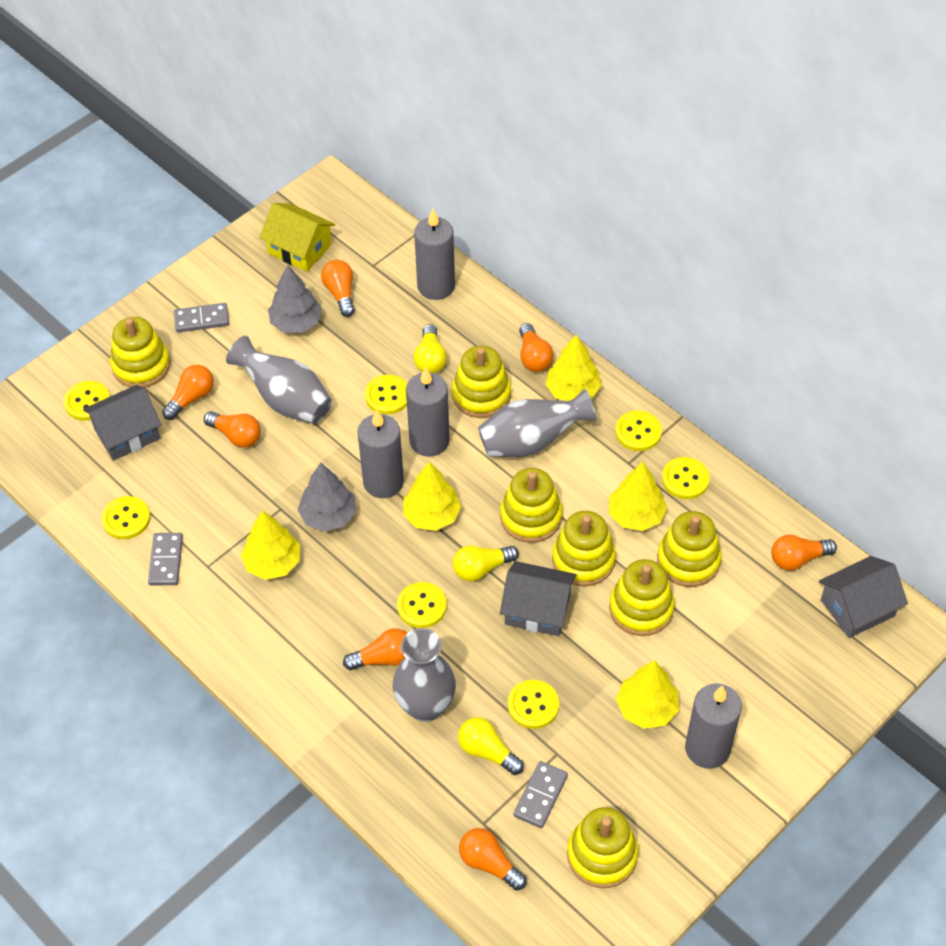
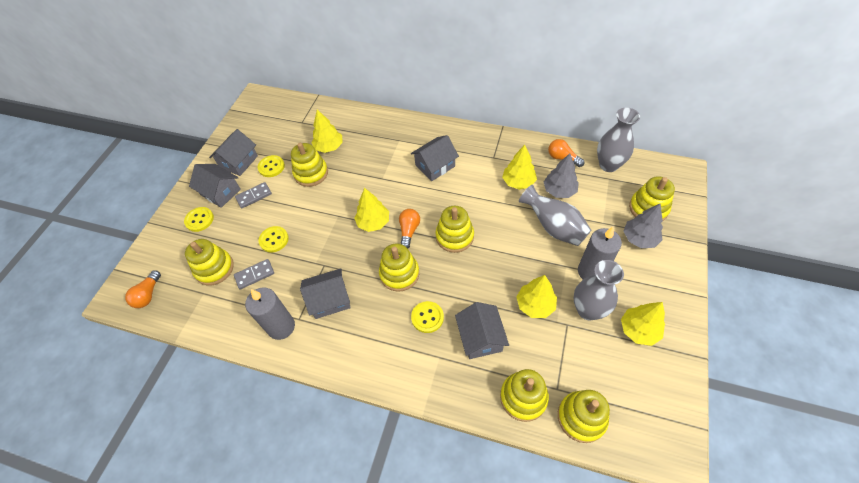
grey candle: [357,409,404,498] [406,367,450,457] [414,209,455,300] [685,683,742,769] = 4 -> [245,287,295,340] [578,227,622,279] = 2
grey domino: [148,533,183,586] [174,303,229,333] [514,761,568,828] = 3 -> [234,259,274,289] [235,182,272,208] = 2
grey house: [83,385,162,461] [500,561,576,636] [819,556,908,638] = 3 -> [189,164,241,208] [209,129,258,176] [300,268,351,319] [411,135,459,181] [455,302,509,359] = 5
orange light bulb: [162,365,214,420] [204,411,261,448] [321,260,355,317] [343,628,407,670] [459,828,527,890] [519,323,554,372] [771,535,837,571] = 7 -> [125,270,161,308] [399,209,420,249] [548,139,584,167] = 3
yellow button: [64,381,110,421] [102,496,150,539] [365,375,407,414] [397,582,447,628] [508,680,559,729] [615,410,662,451] [662,457,710,499] = 7 -> [184,207,214,232] [258,155,285,177] [259,226,289,252] [411,301,444,333] = 4
yellow house: [259,203,335,272] = 1 -> none = 0
yellow light bulb: [414,324,447,373] [453,545,519,582] [458,717,524,775] = 3 -> none = 0

